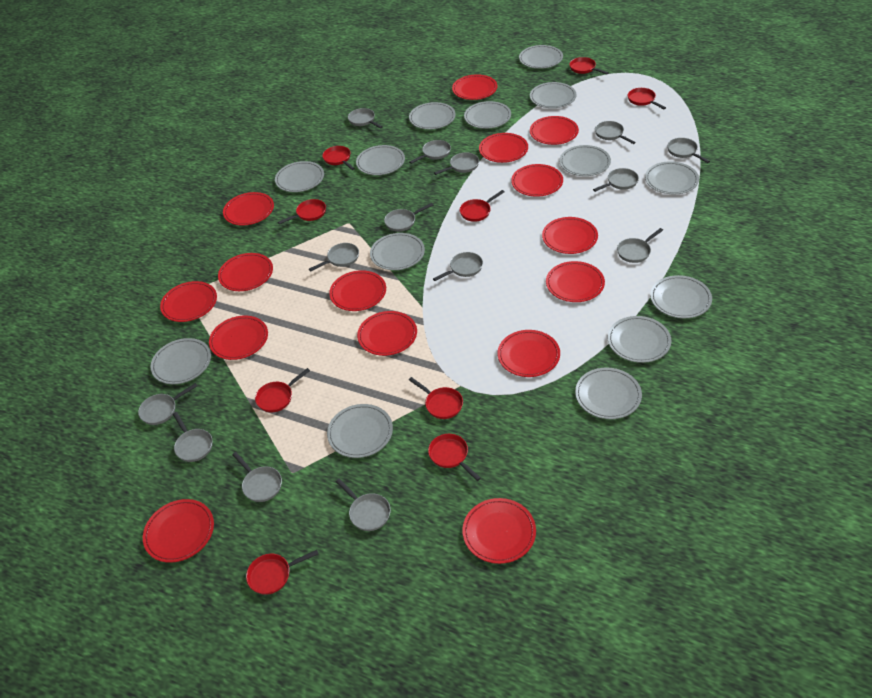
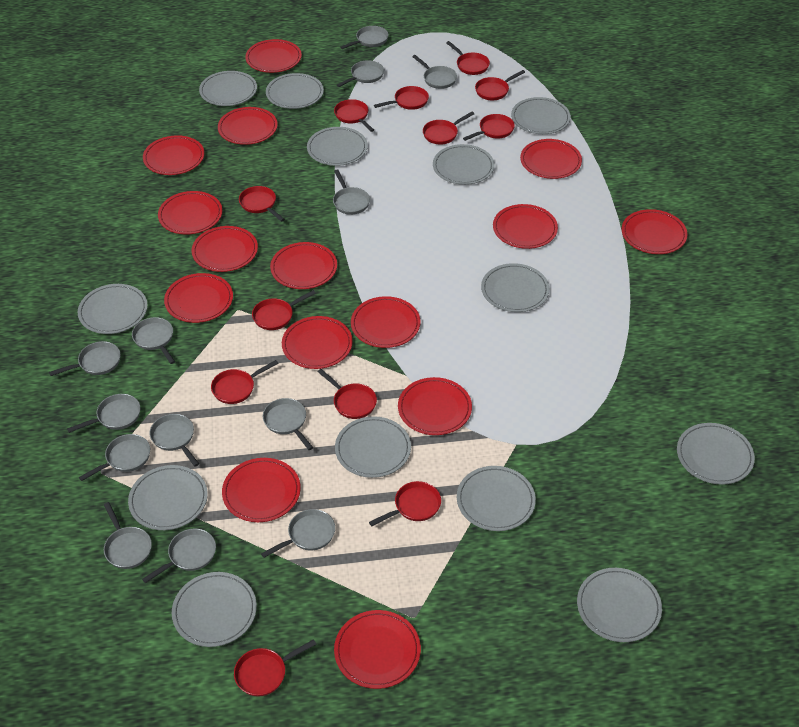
grey pan: [138,383,197,425] [173,412,212,462] [232,452,282,502] [309,243,359,271] [336,479,391,531] [348,108,383,128] [384,203,433,232] [409,140,451,164] [433,252,483,281] [434,152,479,175] [593,168,639,192] [595,121,636,144] [617,228,663,263] [667,138,710,163] = 14 -> [49,341,121,376] [67,394,140,433] [79,434,150,481] [104,502,152,569] [132,317,175,364] [142,529,216,583] [149,414,199,467] [261,509,335,558] [263,398,313,450] [333,169,370,215] [337,60,384,87] [340,26,388,49] [412,55,457,89] = 13
grey plate: [150,338,211,384] [275,161,324,192] [327,404,393,458] [356,145,405,175] [370,233,425,270] [409,102,456,129] [464,101,511,129] [519,45,563,69] [530,82,576,108] [559,145,611,176] [575,367,642,419] [608,316,671,363] [645,161,699,194] [650,275,712,318] = 14 -> [78,284,148,334] [128,465,208,530] [172,572,257,647] [199,71,257,106] [266,73,324,109] [307,127,368,166] [335,416,411,478] [433,144,494,185] [457,466,536,531] [481,263,549,312] [511,97,571,134] [577,568,662,642] [677,423,755,485] = 13
red pan: [246,550,318,595] [255,368,310,412] [278,199,326,224] [322,146,355,170] [409,377,463,419] [428,434,481,481] [460,190,504,222] [569,57,609,74] [628,88,666,109] = 9 -> [211,360,279,404] [234,639,316,697] [239,186,285,222] [252,290,316,330] [318,369,377,419] [334,99,374,132] [369,481,441,526] [374,86,429,110] [423,112,474,144] [446,41,490,75] [463,114,515,141] [475,70,525,100] = 12

